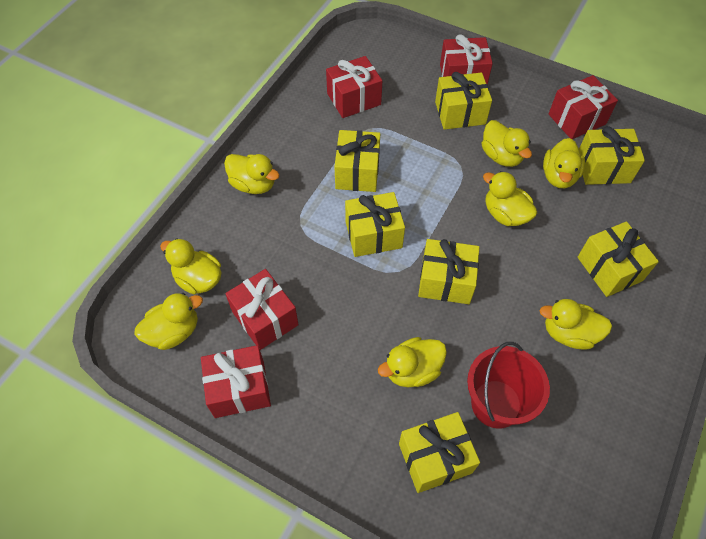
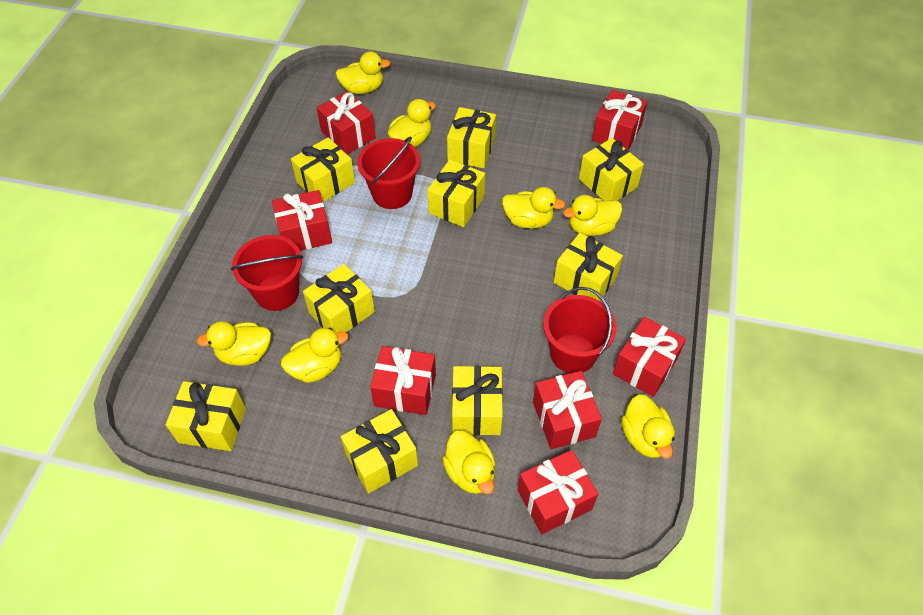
red bucket: [467,342,550,429] = 1 -> [231,235,303,311] [357,136,420,209] [543,287,617,373] = 3
red gift: [201,345,271,418] [225,269,299,350] [326,56,382,118] [440,34,493,85] [549,75,618,139] = 5 -> [272,190,332,251] [317,91,376,154] [370,346,436,415] [518,450,598,534] [533,371,602,449] [592,90,648,150] [613,317,686,397] = 7
yellow gift: [334,130,380,192] [345,192,405,257] [399,412,480,493] [418,239,479,304] [435,72,492,130] [577,221,659,297] [579,126,645,185] = 7 -> [166,381,246,451] [291,137,355,202] [303,264,375,333] [341,409,418,493] [427,159,485,227] [447,107,496,168] [452,366,503,435] [554,233,623,301] [579,138,644,201] = 9

